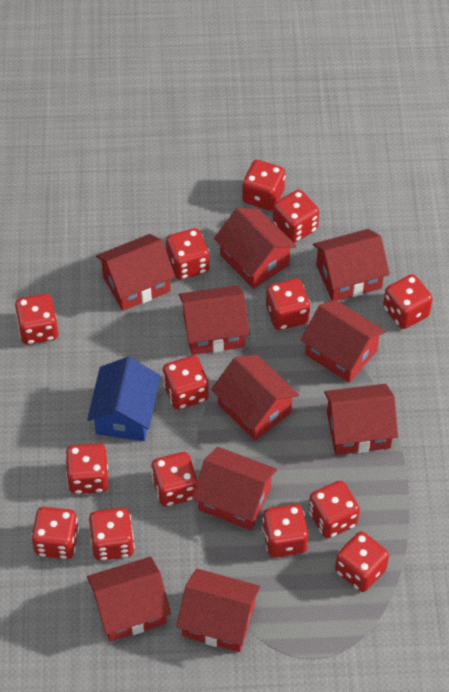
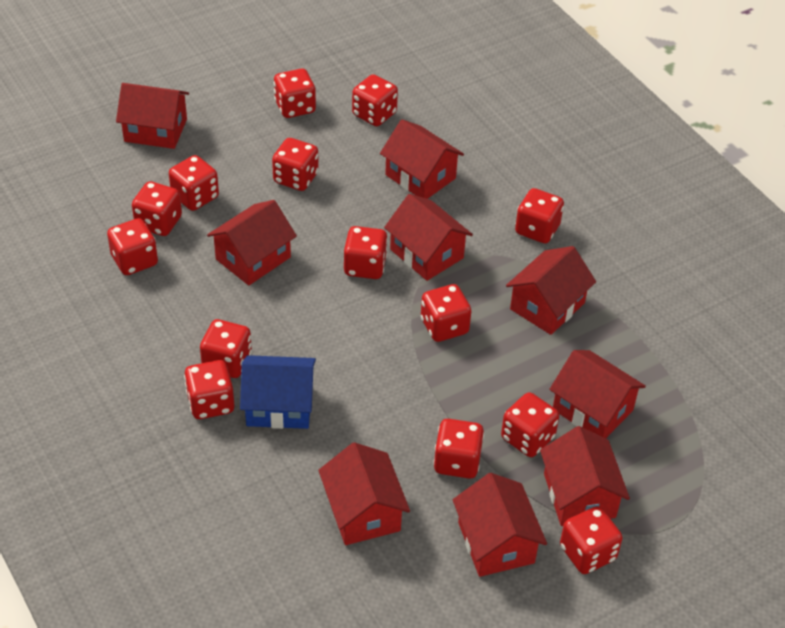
red house: [87,557,171,641] [96,234,175,311] [176,568,261,652] [179,285,250,355] [192,447,277,530] [211,355,299,441] [214,208,297,289] [300,300,386,383] [313,229,390,301] [324,384,398,455] = 10 -> [116,83,189,149] [207,200,297,285] [318,442,410,545] [380,119,464,199] [384,194,473,281] [453,473,547,577] [506,246,596,335] [540,426,630,526] [549,350,646,438] = 9

